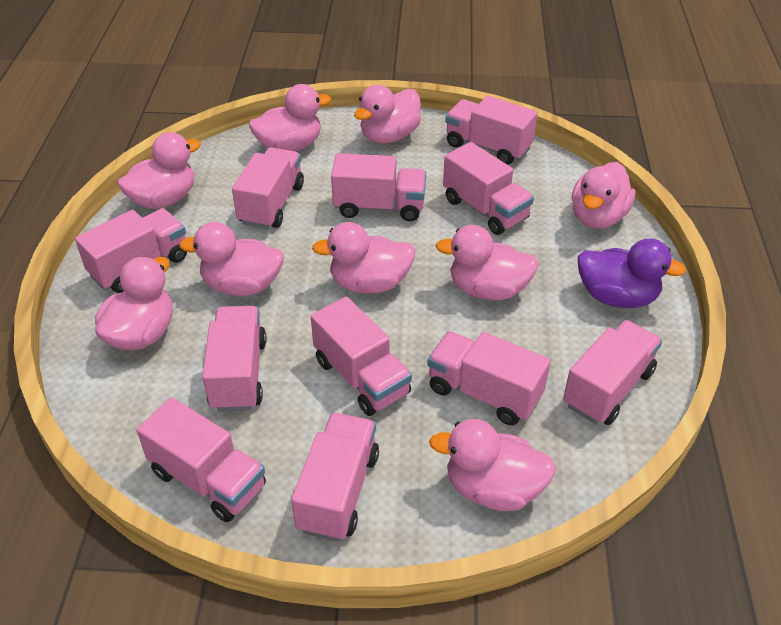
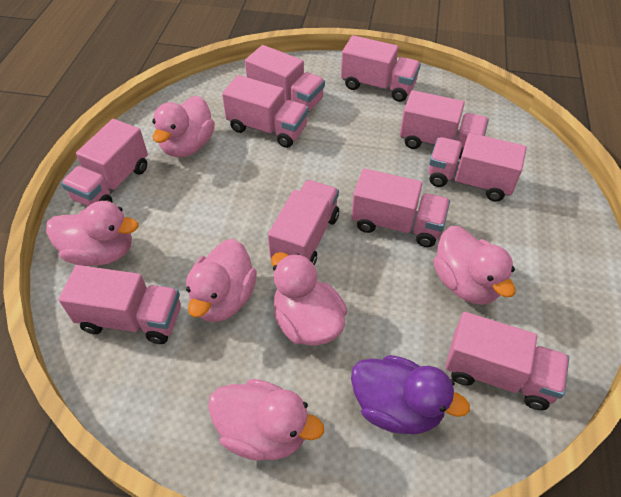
pink duck: [95,257,173,350] [117,132,201,209] [179,222,284,296] [249,84,331,151] [312,222,416,294] [354,85,421,144] [429,419,556,511] [435,225,539,300] [572,162,635,229] = 9 -> [46,201,138,266] [152,96,215,157] [186,239,257,322] [208,379,324,461] [271,252,347,346] [434,226,516,305] = 6
pink truck: [75,208,187,293] [137,397,266,522] [202,306,267,412] [232,147,304,229] [291,413,379,541] [311,296,412,416] [331,153,426,221] [427,331,551,425] [443,142,534,235] [445,95,538,165] [563,320,662,425] = 11 -> [58,265,181,344] [61,119,148,206] [222,75,308,148] [245,45,325,112] [268,180,339,265] [341,35,421,102] [351,169,450,247] [400,90,489,159] [428,133,527,202] [445,312,569,410] = 10

